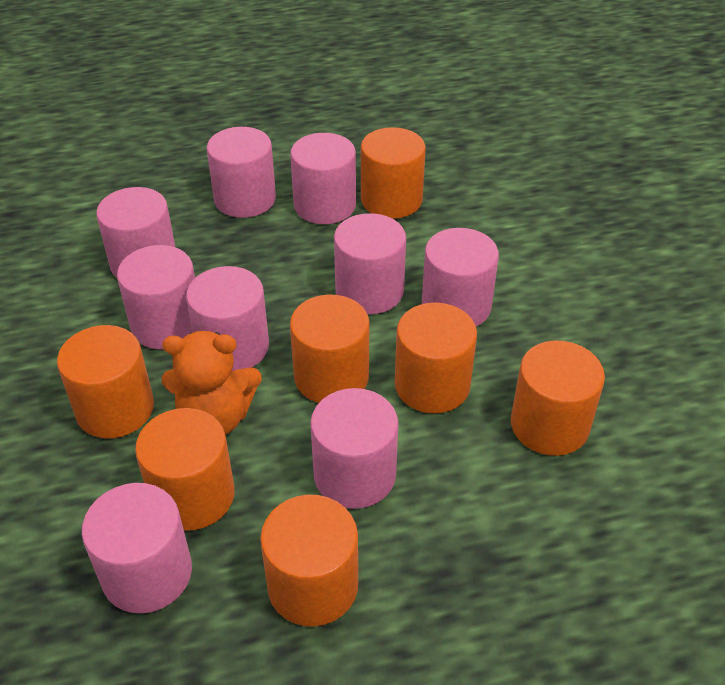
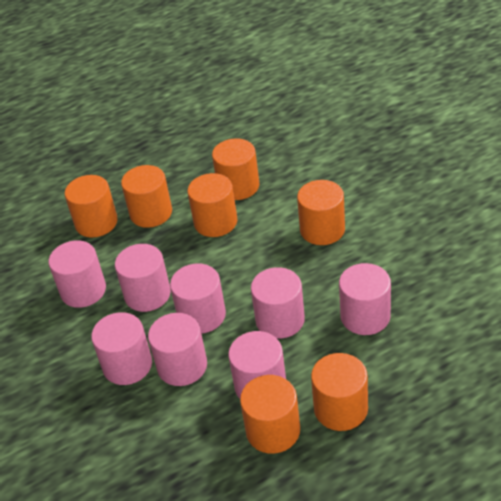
orange teddy bear: [162,331,262,434] = 1 -> none = 0
pink cylinder: [82,483,192,613] [96,187,175,278] [117,245,195,349] [186,266,269,371] [207,127,276,218] [290,133,356,224] [310,388,398,509] [334,213,406,314] [422,228,499,327] = 9 -> [48,240,106,308] [91,312,152,385] [115,244,171,312] [148,313,207,386] [170,264,226,334] [228,331,286,399] [251,267,305,339] [339,263,391,335] = 8

